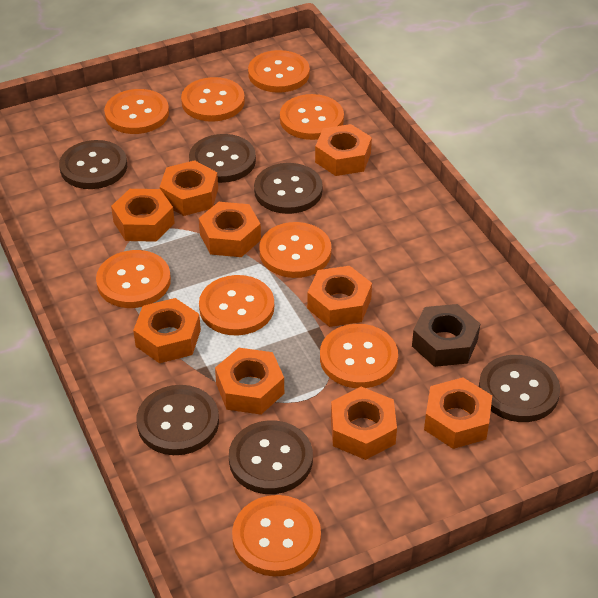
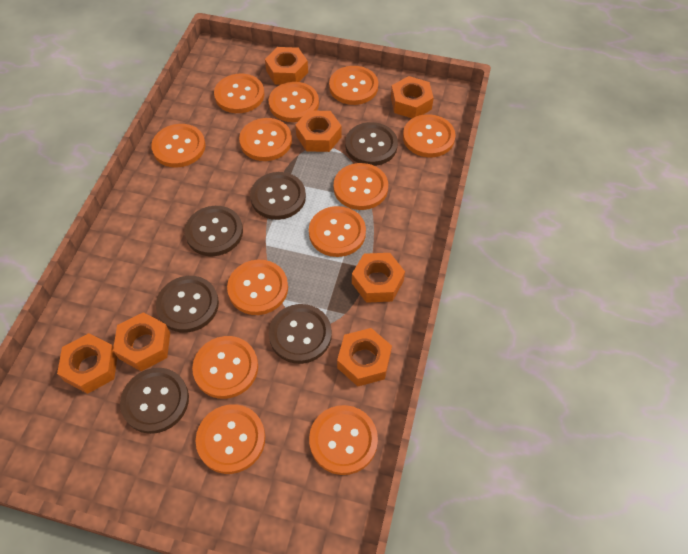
brown nut: [412,304,480,367] = 1 -> none = 0
orange button: [96,250,171,308] [104,89,169,134] [181,77,245,122] [199,275,274,335] [232,495,321,577] [248,50,310,93] [259,222,331,278] [280,94,344,140] [320,324,398,388] = 9 -> [151,124,206,168] [192,336,258,399] [196,404,265,474] [214,74,264,113] [227,260,288,315] [239,118,292,161] [269,82,319,122] [309,206,366,257] [309,405,378,475] [329,66,378,105] [334,163,388,210] [403,114,456,157] = 12
orange nut: [111,189,175,242] [133,298,201,363] [160,160,218,216] [199,202,261,257] [215,348,284,415] [307,266,372,327] [315,124,372,176] [331,387,397,460] [424,377,492,449] = 9 -> [57,333,117,394] [113,312,170,371] [265,47,308,85] [295,110,342,152] [337,328,392,386] [352,253,405,303] [391,76,434,118] = 7

